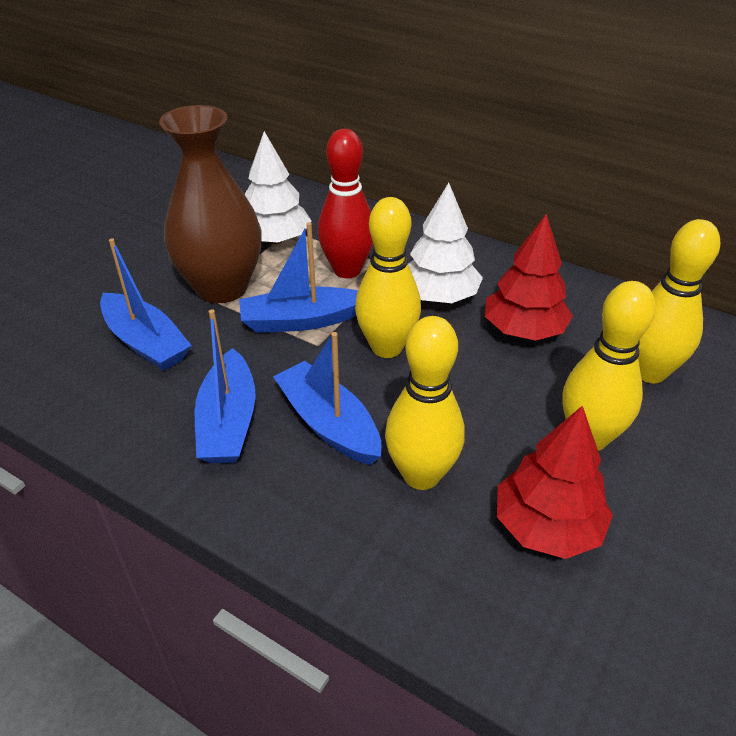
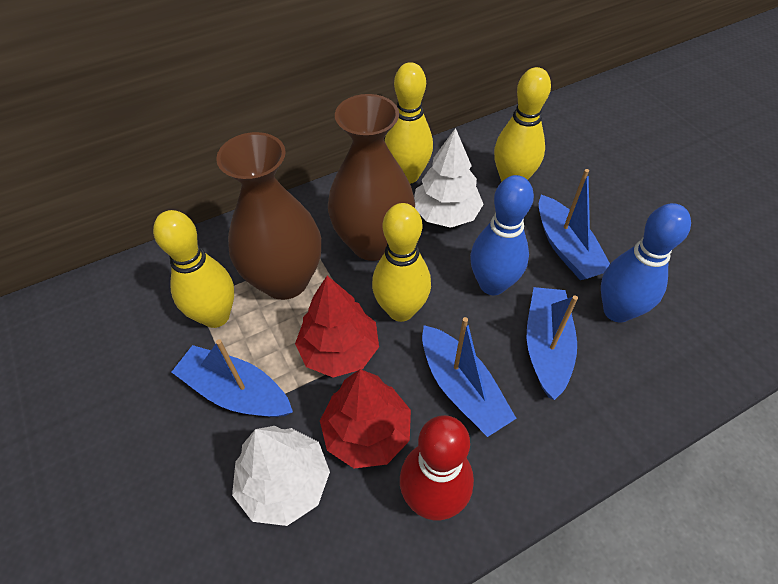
blue bowling pin: none = 0 -> [470,175,534,295] [601,203,691,323] = 2
brown vase: [159,105,262,303] = 1 -> [216,132,321,300] [328,94,415,261] = 2

